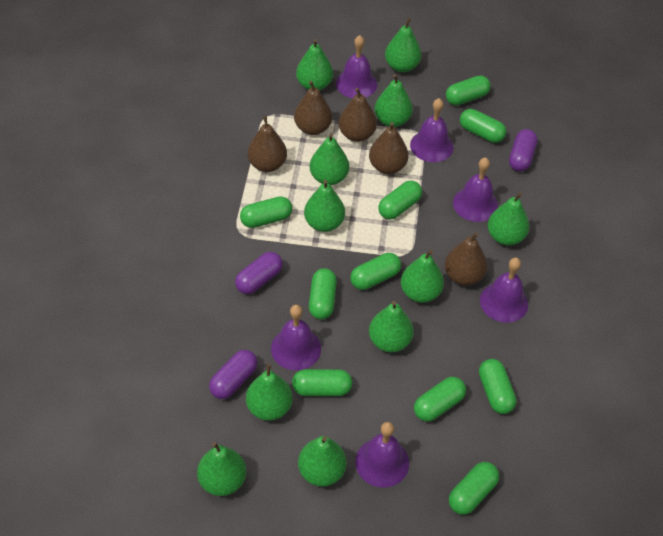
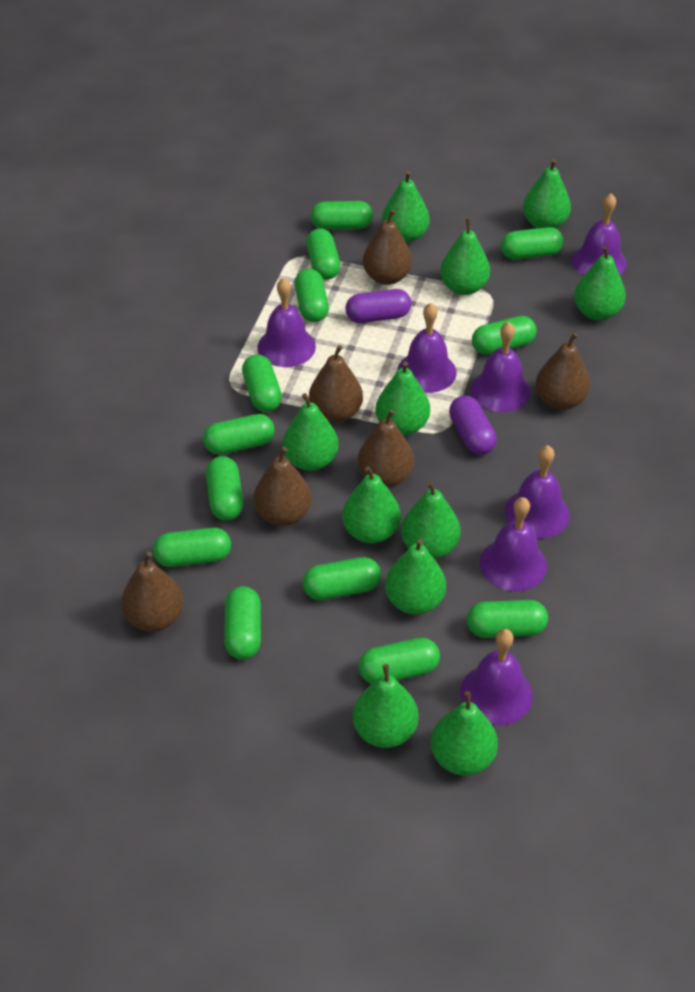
brown pear: [248,116,287,172] [294,81,332,135] [338,88,377,142] [369,122,409,174] [445,232,487,285] = 5 -> [121,552,184,632] [253,447,312,526] [309,345,363,422] [358,409,414,488] [363,209,412,285] [536,333,590,410] = 6
green capsule: [240,196,292,228] [292,369,353,396] [309,268,337,319] [350,253,401,290] [378,181,422,219] [414,377,466,422] [446,75,491,105] [449,462,499,515] [460,109,506,143] [479,359,517,414] = 10 -> [153,527,231,567] [203,414,275,455] [206,456,243,521] [224,586,261,660] [242,354,282,412] [295,269,329,322] [303,557,381,600] [306,228,340,280] [311,201,373,230] [358,637,440,684] [467,600,548,638] [472,316,536,355] [501,227,564,260] = 13
purple bell: [271,305,321,370] [336,35,377,98] [355,422,409,488] [410,98,453,162] [453,157,498,222] [480,257,528,323] = 6 -> [257,278,316,367] [397,303,457,393] [460,629,533,726] [471,322,531,412] [480,497,547,591] [505,445,570,539] [572,193,627,276] = 7
purple capsule: [209,350,258,399] [235,252,283,294] [509,129,538,171] = 3 -> [346,289,411,323] [449,396,497,455] = 2

